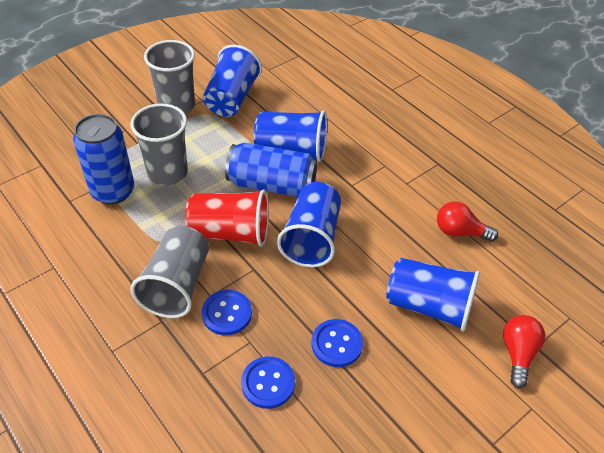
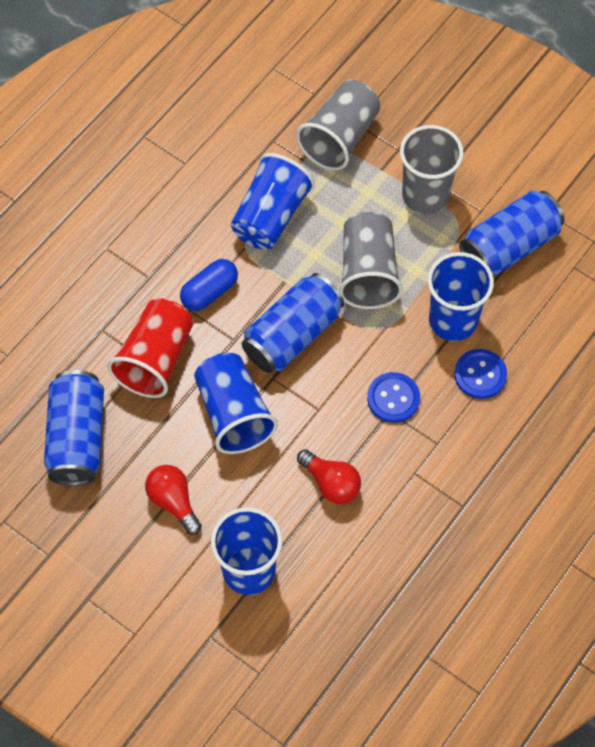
blue button: [202,290,252,335] [241,356,295,409] [312,319,363,367] = 3 -> [367,372,420,423] [454,349,507,399] = 2
blue can: [73,114,134,205] [225,143,317,197] = 2 -> [44,370,104,486] [242,273,344,373] [459,190,565,275] = 3
blue capsule: none = 0 -> [180,259,238,311] = 1

